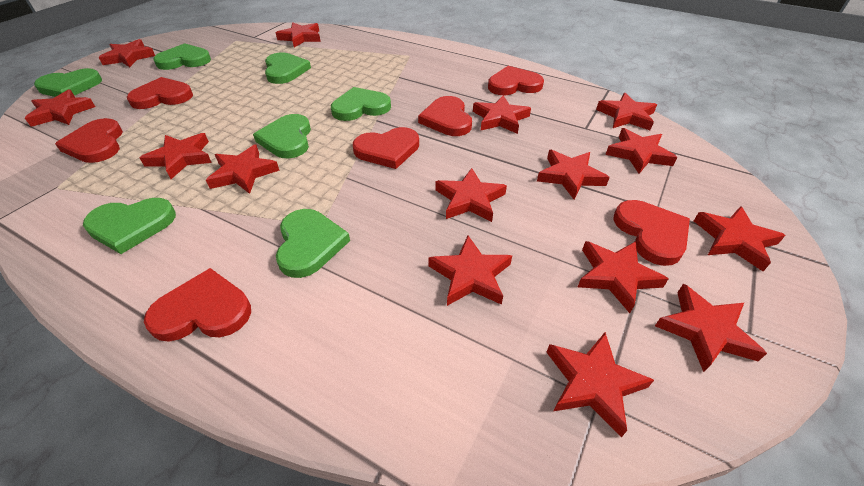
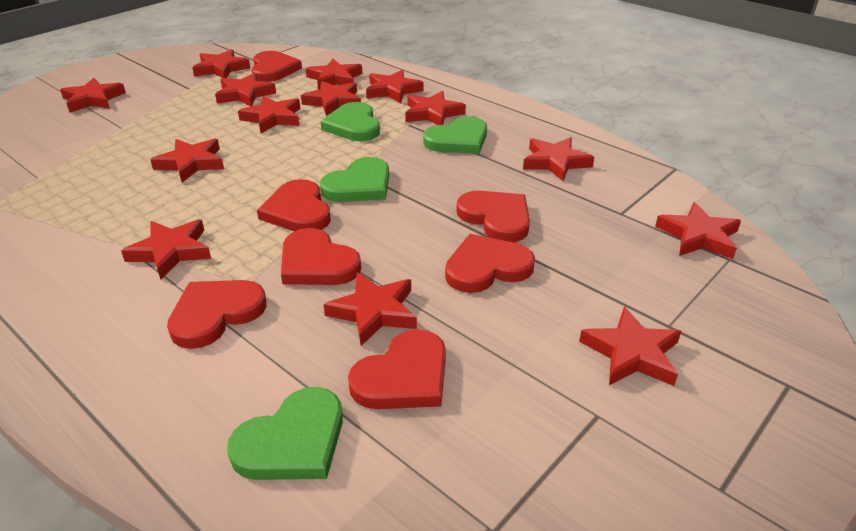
green heart: [34,68,102,97] [83,198,176,254] [154,43,211,70] [253,114,311,159] [265,52,311,84] [276,209,350,278] [331,87,391,121] = 7 -> [227,387,343,480] [320,157,389,202] [321,102,380,141] [423,117,487,154] = 4
red star: [25,89,95,127] [98,39,155,67] [139,133,212,179] [206,144,280,194] [276,22,321,47] [429,236,512,306] [436,168,507,222] [473,95,531,134] [537,150,610,199] [546,332,654,437] [578,241,668,313] [596,93,657,130] [605,128,677,174] [655,284,767,372] [694,206,786,271] = 15 -> [60,78,126,113] [121,219,211,279] [150,139,224,182] [192,49,250,78] [215,73,276,107] [238,96,300,133] [301,81,361,116] [305,59,363,90] [323,272,417,346] [366,70,424,103] [405,91,466,125] [523,137,594,181] [579,307,681,386] [655,202,741,259] = 14

